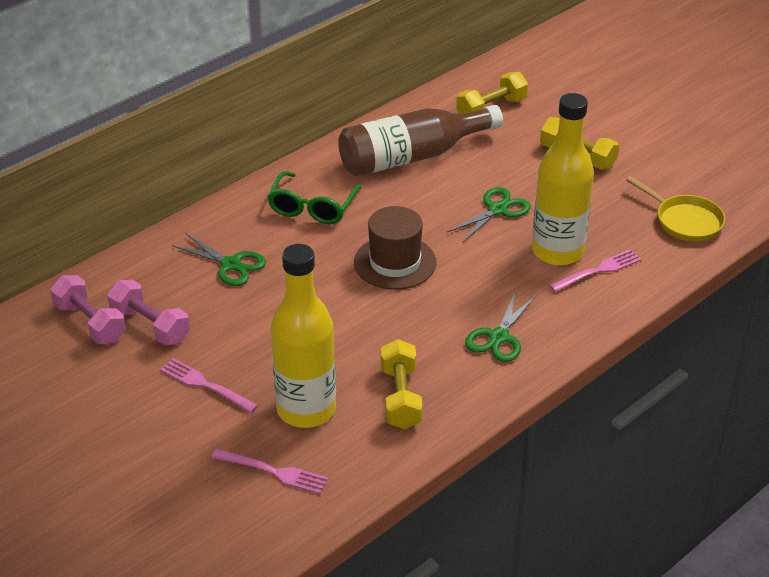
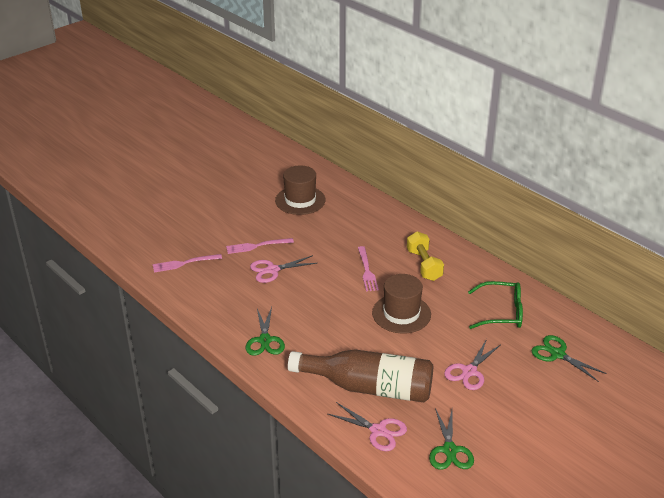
brown hat: [354,206,436,290] = 1 -> [275,166,326,215] [372,274,431,334] = 2
pink dumbbell: [50,275,126,344] [107,279,190,345] = 2 -> none = 0
pink scissors: none = 0 -> [250,255,317,283] [328,402,407,451] [444,339,500,390] = 3
yellow bottle: [271,244,336,428] [532,93,594,265] = 2 -> none = 0
yellow dumbbell: [381,339,423,429] [456,72,528,114] [540,117,619,169] = 3 -> [407,231,444,281] = 1
yellow pan: [626,176,725,242] = 1 -> none = 0

